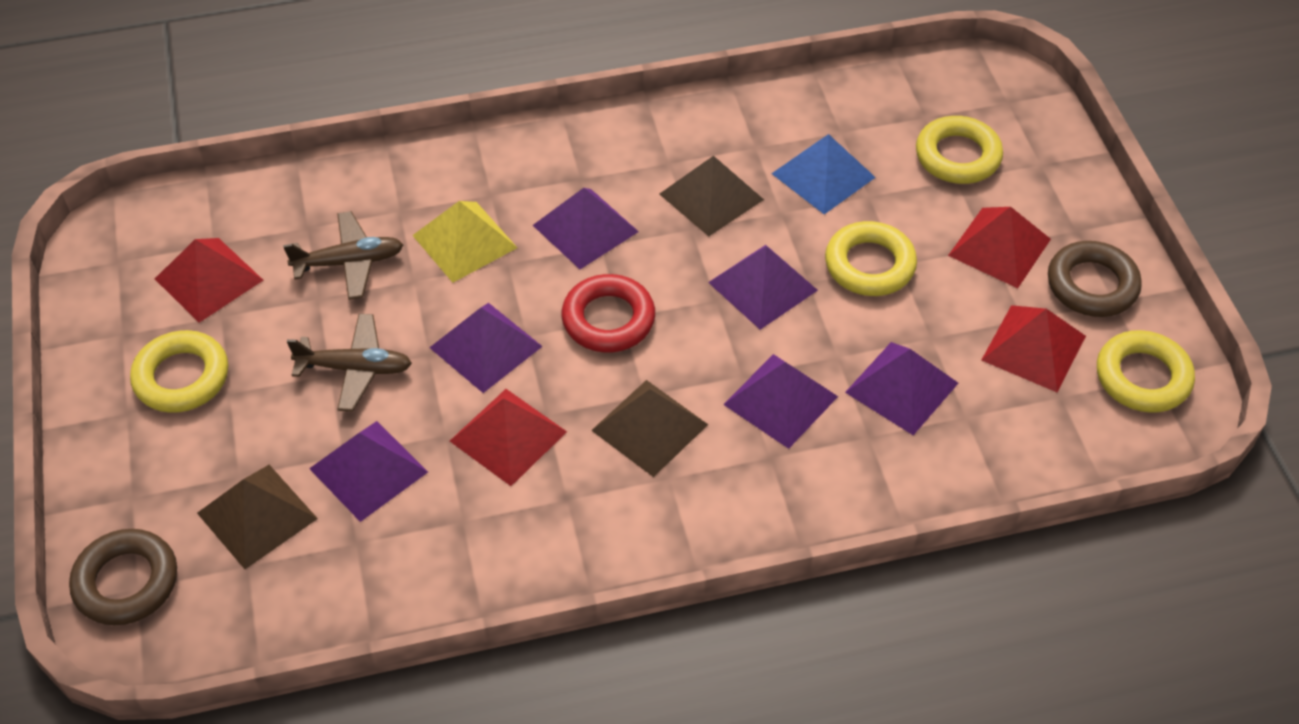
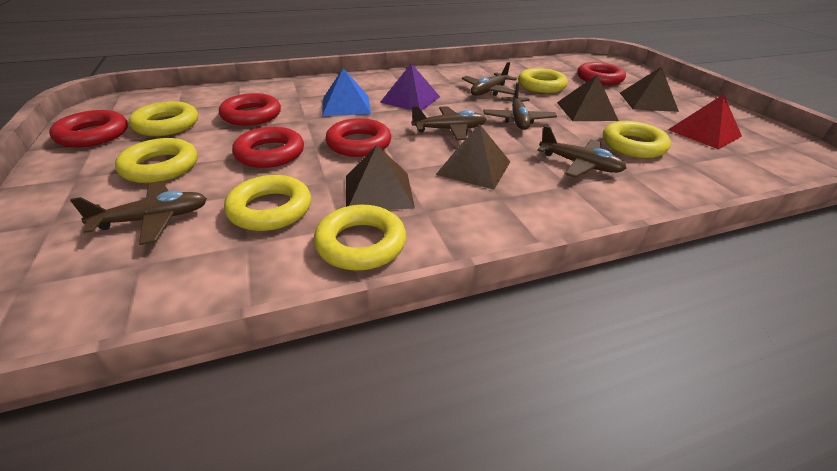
brown plane: [283,211,403,300] [287,314,412,412] = 2 -> [70,181,207,245] [411,106,487,140] [462,62,517,96] [483,82,557,130] [537,126,626,178] = 5
brown pyramid: [197,465,318,569] [591,380,708,477] [660,156,764,236] = 3 -> [346,145,415,210] [436,124,510,190] [557,75,619,121] [620,67,679,112] = 4
brown ring: [69,529,177,625] [1048,241,1142,317] = 2 -> none = 0
purple pyramid: [309,421,428,522] [429,303,543,393] [533,188,639,269] [708,245,818,330] [723,354,838,449] [845,342,958,435] = 6 -> [380,63,440,111] = 1
red pyramid: [155,238,263,323] [450,389,567,486] [948,207,1051,288] [982,305,1086,392] = 4 -> [668,94,742,149] = 1
red ring: [561,274,655,352] = 1 -> [49,110,128,148] [219,93,281,126] [232,127,304,168] [325,118,391,157] [577,62,626,85] = 5
yellow pyramid: [412,201,517,283] = 1 -> none = 0
yellow ring: [130,330,228,413] [825,221,917,296] [916,116,1003,184] [1097,330,1195,413] = 4 -> [115,138,198,183] [129,101,198,136] [224,175,311,231] [314,205,406,270] [518,68,568,93] [603,121,671,158] = 6

